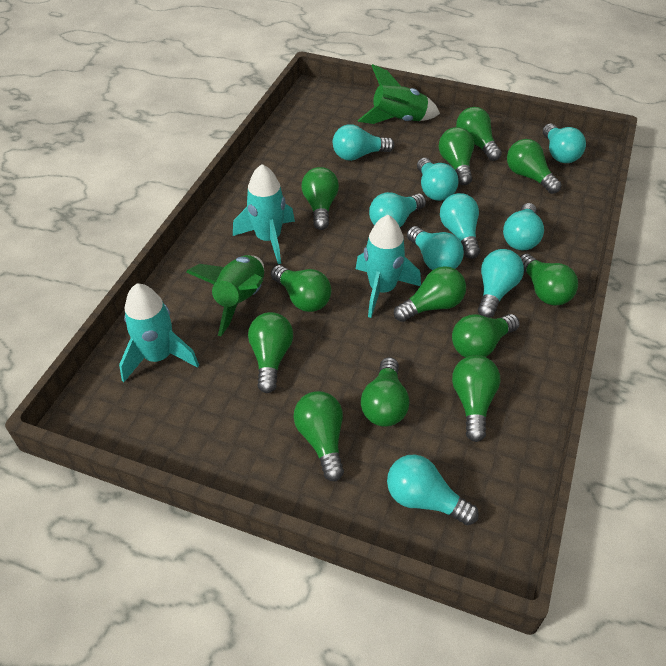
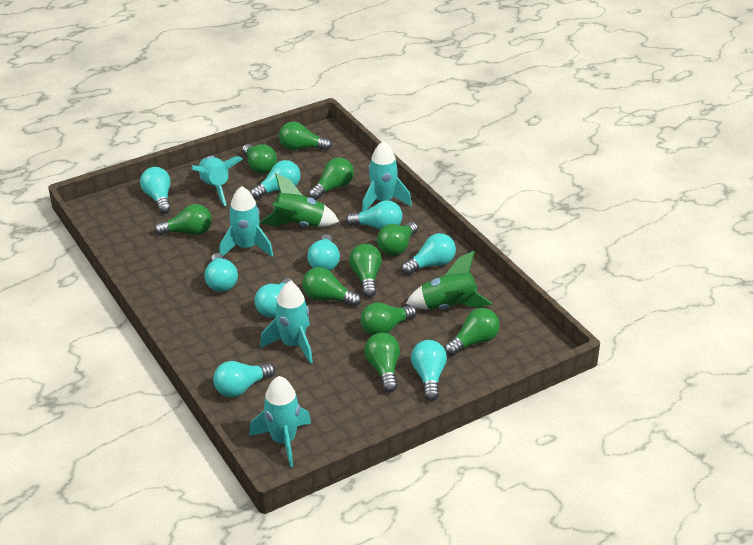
green light bulb: [248,312,293,393] [271,265,331,312] [294,391,344,481] [301,167,339,230] [361,357,409,427] [394,266,466,322] [439,127,474,185] [452,314,520,357] [452,355,500,442] [456,107,502,161] [507,139,562,194] [520,254,578,306] = 12 -> [155,204,212,235] [242,144,277,174] [279,122,332,150] [302,267,361,307] [309,157,354,200] [349,244,382,297] [361,302,417,336] [364,333,400,393] [377,222,418,256] [445,308,500,356] = 10
turquoise rocket: [119,283,199,382] [233,164,295,264] [356,215,421,318] = 3 -> [192,156,243,206] [219,186,273,257] [249,376,311,467] [260,281,313,364] [362,141,412,212] = 5

